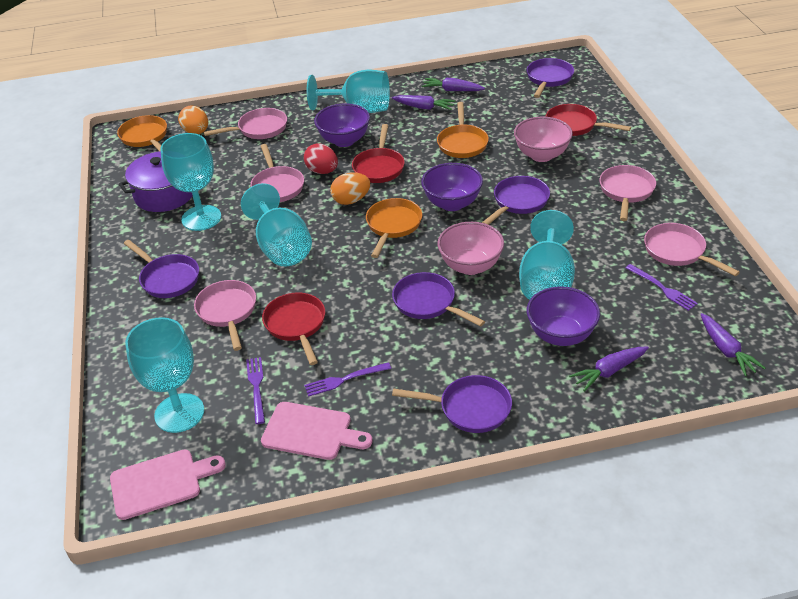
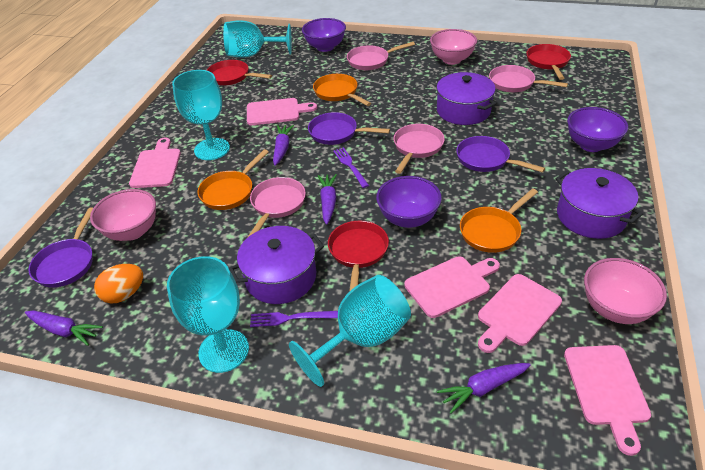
orange egg: [178,105,208,134] [330,172,370,205] = 2 -> [94,264,143,304] = 1
pink bowl: [437,222,504,275] [514,117,573,162] = 2 -> [90,189,156,241] [430,29,477,65] [584,258,667,324] = 3
pink cutting board: [110,449,226,520] [261,402,373,460] = 2 -> [129,137,181,188] [247,98,317,125] [404,256,500,318] [478,274,562,353] [564,345,651,456] = 5
pink pan: [194,280,256,351] [204,108,287,139] [251,144,304,202] [599,165,656,221] [644,223,740,276] = 5 -> [247,177,306,238] [347,42,415,70] [393,124,445,174] [489,65,568,92] = 4
purple fork: [246,357,265,424] [304,362,391,397] [626,264,698,311] = 3 -> [250,311,338,327] [333,147,369,188] = 2
purple pan: [124,240,199,298] [392,272,485,327] [392,375,512,433] [482,176,550,225] [527,58,574,98] = 5 -> [28,207,93,287] [308,112,390,145] [456,136,545,173] = 3
purple pot: [119,151,193,212] = 1 -> [229,226,324,304] [436,72,496,125] [556,168,643,239] = 3
red egg: [304,143,338,174] = 1 -> none = 0
turquoise goblet: [125,317,204,433] [160,133,221,231] [241,183,312,266] [307,70,390,113] [519,210,575,300] = 5 -> [167,256,249,373] [172,70,230,160] [223,20,292,58] [289,275,411,387] = 4

